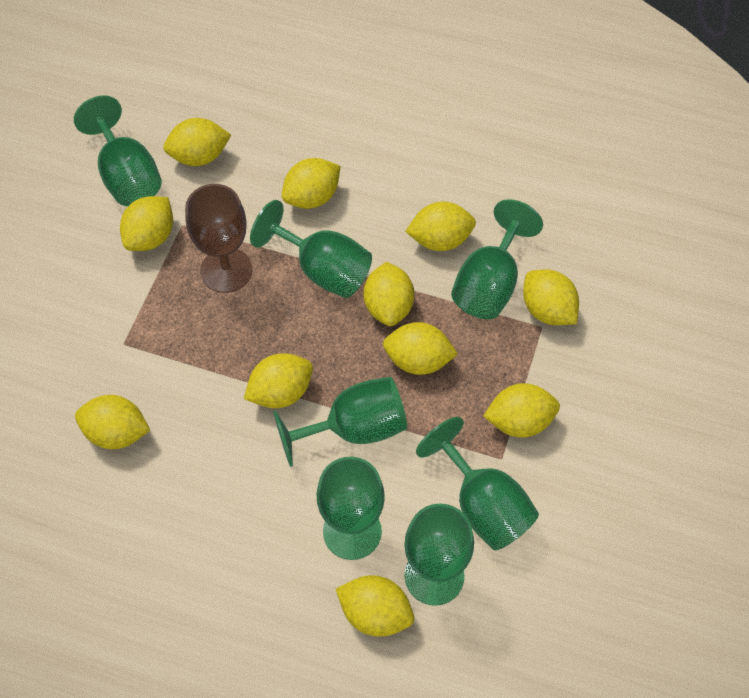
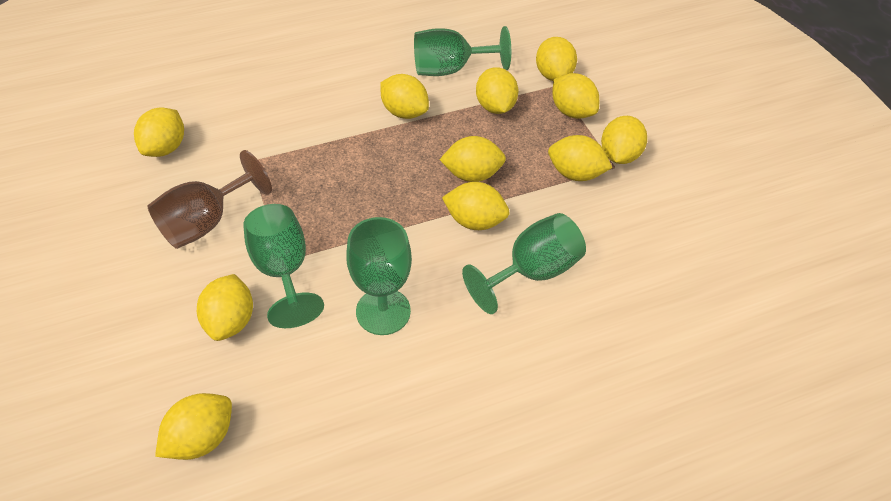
green goblet: [74,96,162,206] [250,200,372,298] [273,377,407,467] [317,456,385,560] [404,504,474,606] [416,417,539,550] [451,199,543,319] = 7 -> [243,204,324,328] [346,217,412,335] [414,26,511,76] [462,213,586,314] = 4

